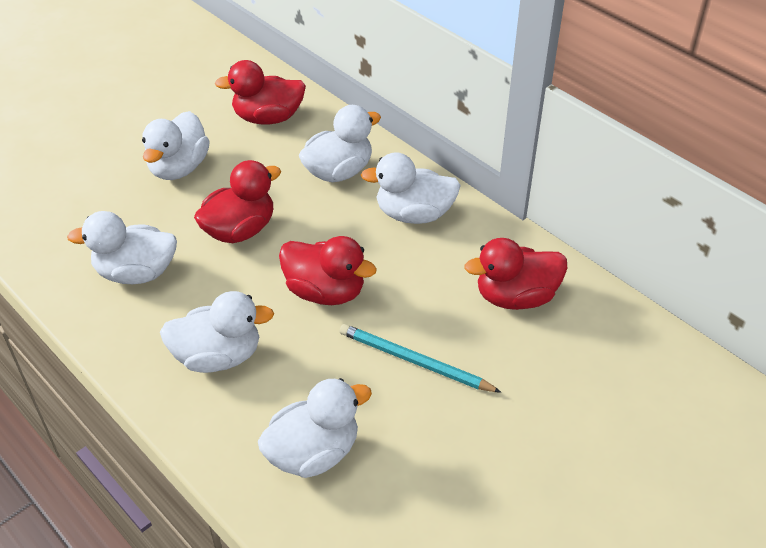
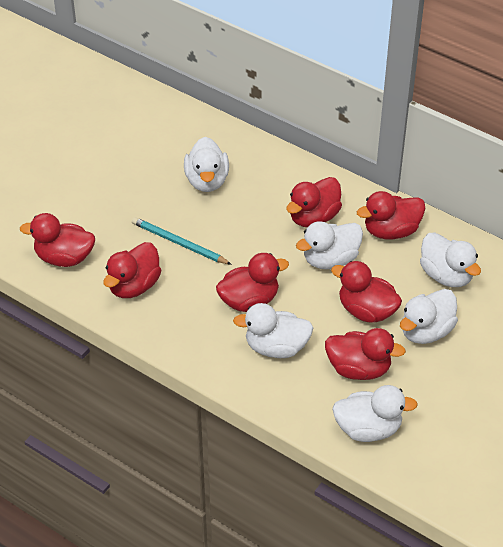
red duck: [194,160,281,243] [215,60,306,124] [279,236,377,305] [464,238,568,310] = 4 -> [20,213,95,267] [103,242,161,298] [216,253,289,312] [286,177,342,227] [325,328,406,380] [331,261,402,323] [357,191,426,240] = 7

